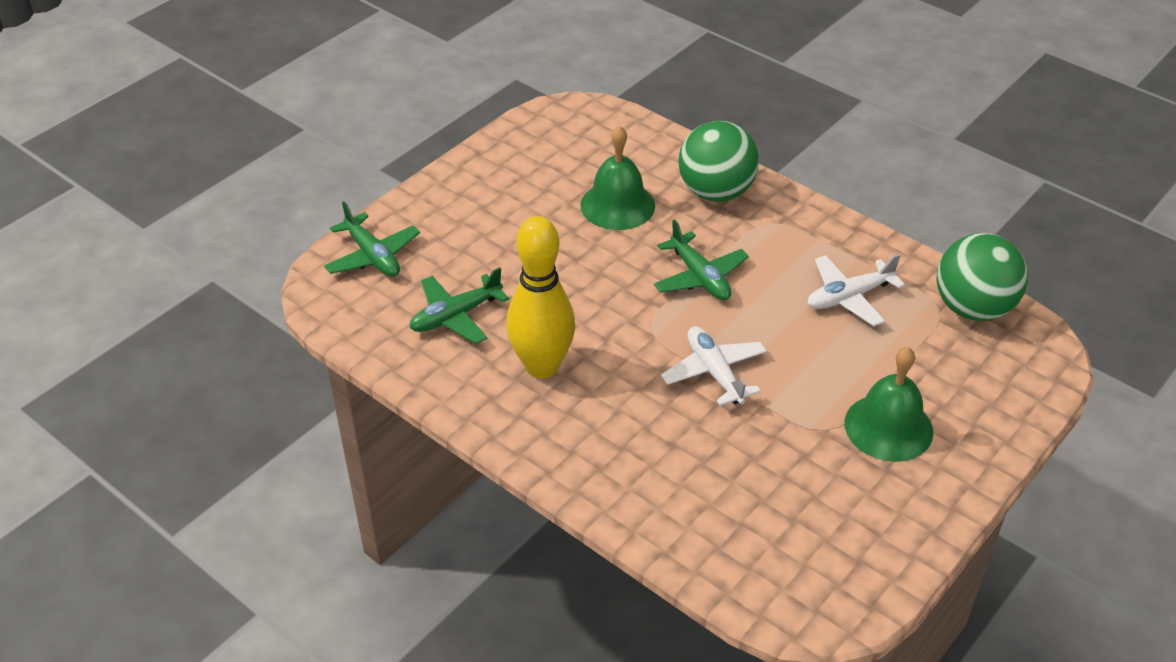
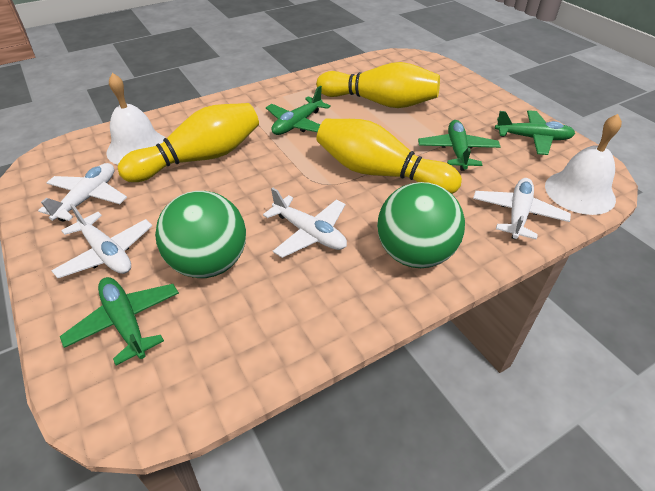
green bell: [581,125,655,230] [844,347,933,462] = 2 -> none = 0
green plane: [324,201,420,277] [410,267,509,344] [654,219,749,300] = 3 -> [60,277,179,366] [266,86,331,135] [418,120,501,171] [495,110,575,155] = 4
white bell: none = 0 -> [106,73,165,165] [545,114,622,215] = 2
white plane: [661,326,767,406] [808,254,905,326] = 2 -> [38,163,127,222] [51,203,152,278] [263,187,347,258] [473,178,571,240] = 4
yellow bowling pin: [506,216,575,379] = 1 -> [118,103,259,182] [316,62,440,108] [317,119,462,194] = 3

